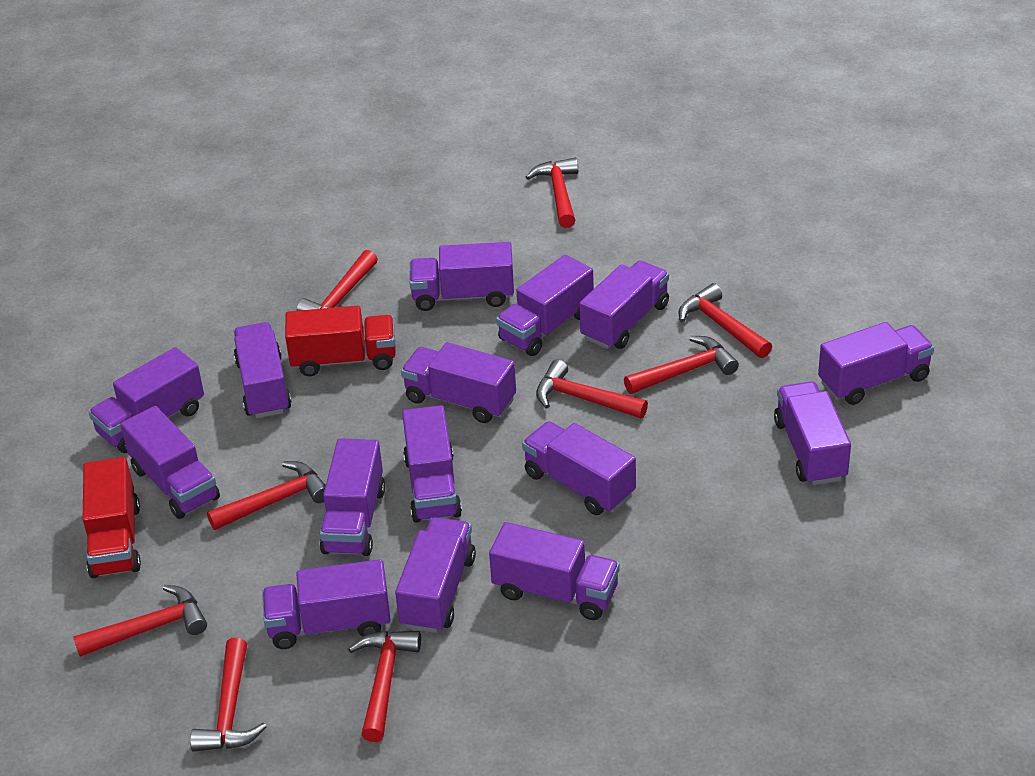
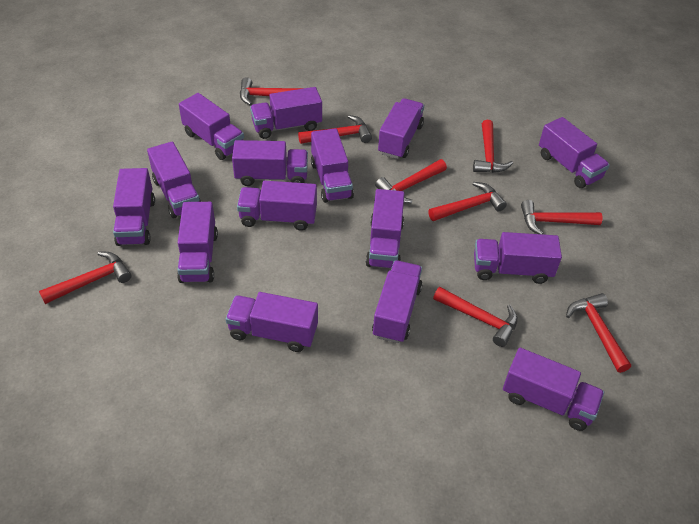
red truck: [83,457,141,578] [285,306,396,376] = 2 -> none = 0

